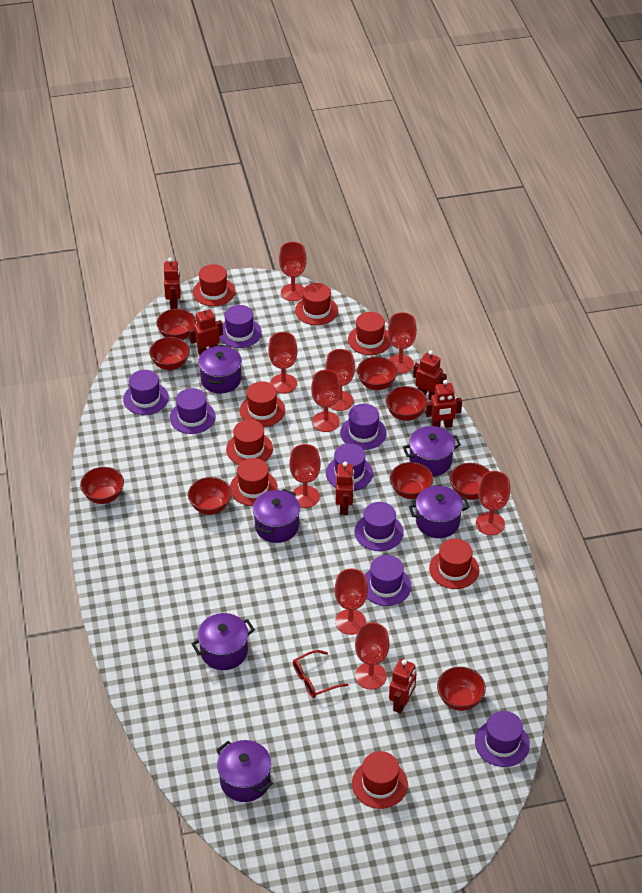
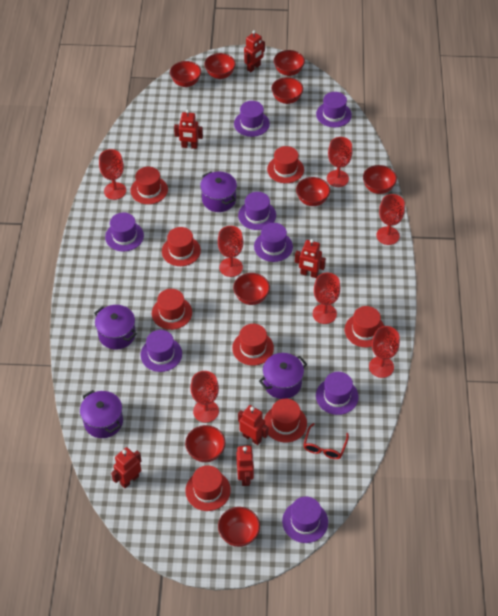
purple pot: [191,613,255,670] [198,345,242,393] [216,740,273,802] [253,489,300,543] [403,426,461,476] [409,486,469,538] = 6 -> [80,390,123,438] [94,305,137,350] [200,171,237,212] [259,353,307,399] = 4
red goblet: [268,332,298,394] [279,242,307,301] [289,444,321,508] [311,370,341,432] [325,349,355,411] [335,568,368,635] [355,622,390,690] [388,312,417,374] [476,471,510,535] = 9 -> [99,149,126,200] [191,371,219,423] [218,226,243,277] [313,273,340,324] [327,137,352,187] [369,326,400,378] [376,194,405,245] = 7

